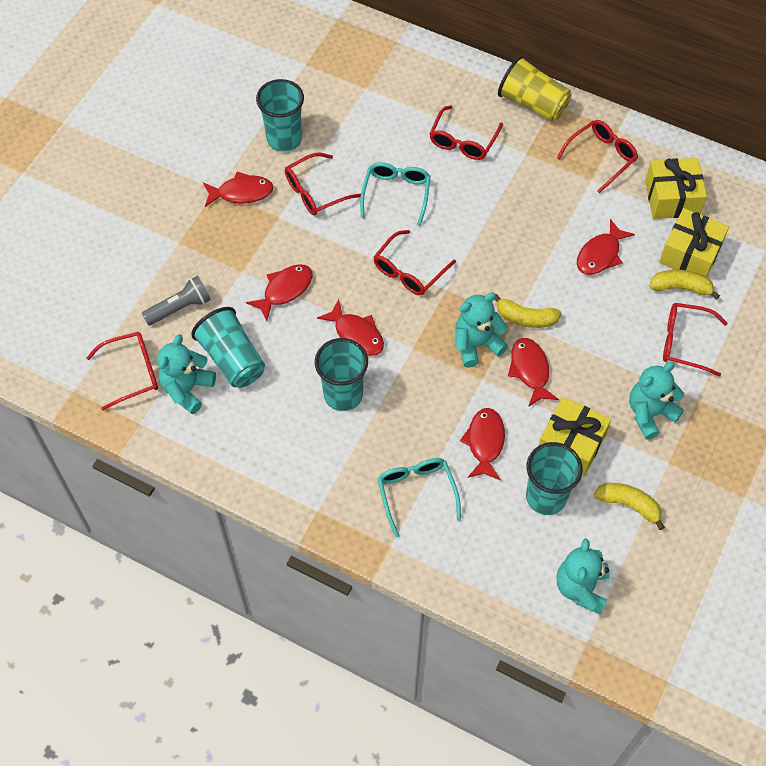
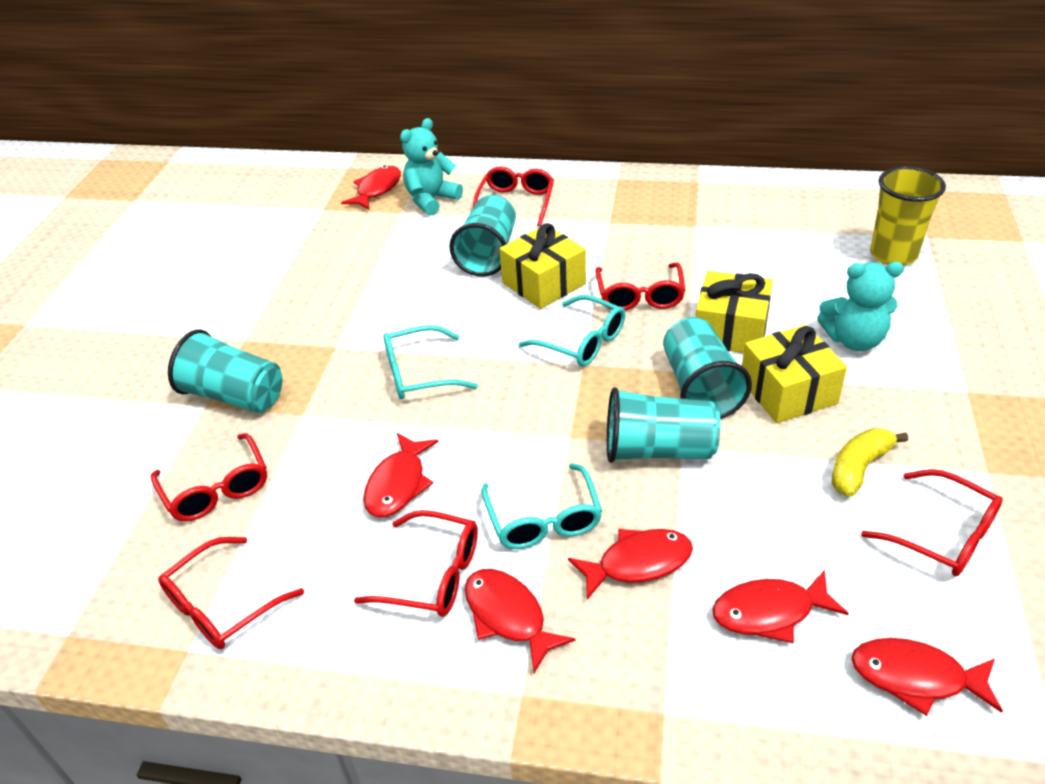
grey flashlight: [142,276,211,326] = 1 -> none = 0
turquoise glasses: [360,162,431,226] [378,458,461,538] = 2 -> [383,325,478,399] [481,463,602,549] [519,295,625,366] = 3
turquoise teddy bear: [157,334,216,414] [455,292,508,368] [557,539,610,615] [629,362,684,440] = 4 -> [400,118,463,215] [817,262,904,351] = 2
yellow banana: [495,294,562,328] [594,483,665,530] [649,270,720,300] = 3 -> [832,428,908,497] = 1

